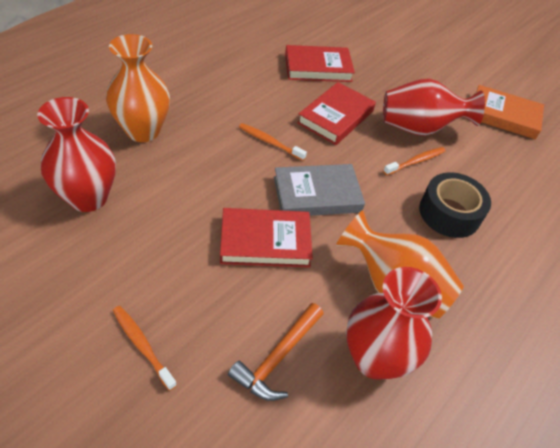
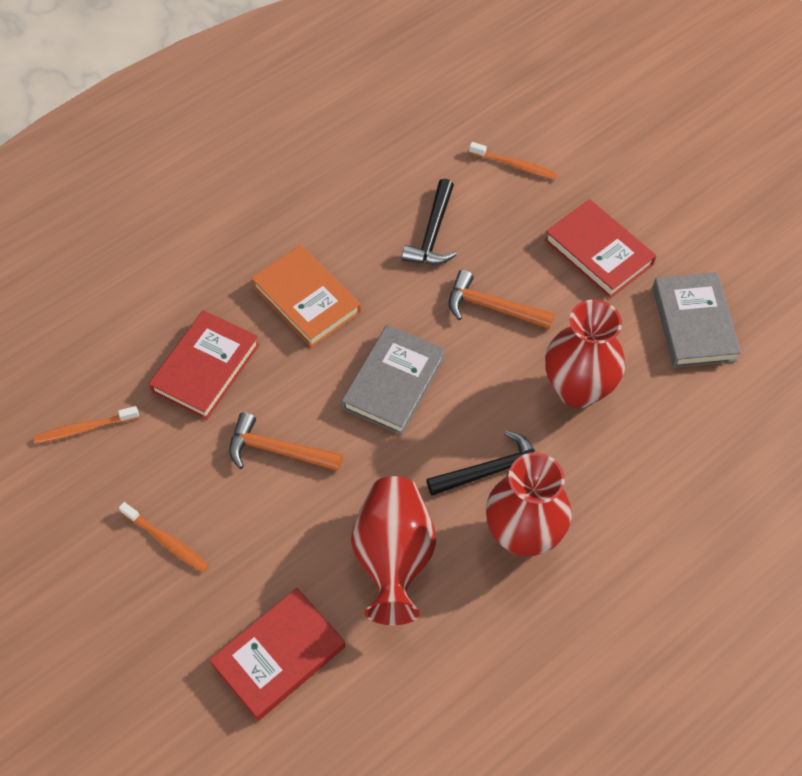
black hammer: none = 0 -> [402,179,457,265] [426,431,535,496] = 2
black tape: [419,172,491,238] = 1 -> none = 0
grey book: [274,164,365,216] = 1 -> [342,325,446,435] [652,272,741,368] = 2
orange hammer: [228,303,323,401] = 1 -> [229,412,343,471] [449,270,555,329] = 2
orange vase: [106,34,170,142] [336,210,464,319] = 2 -> none = 0

